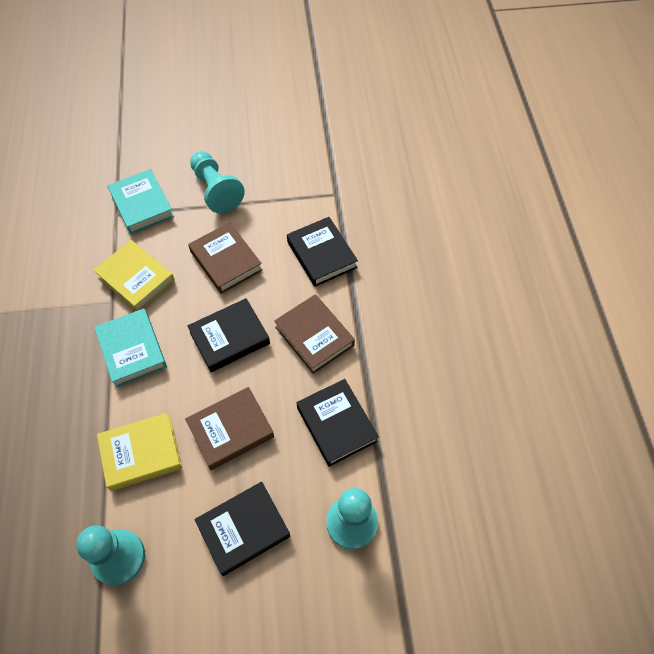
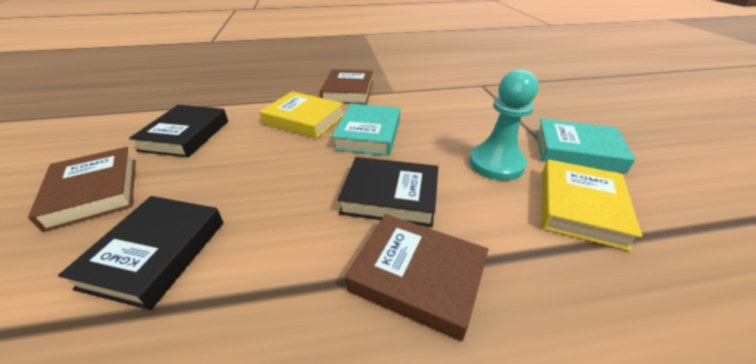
black book: [187,298,270,372] [194,481,290,576] [287,217,358,287] [297,379,379,467] = 4 -> [58,196,223,310] [129,105,228,157] [338,157,438,227] = 3
turquoise pawn: [76,525,145,586] [190,151,245,213] [326,488,378,550] = 3 -> [469,69,538,181] = 1

